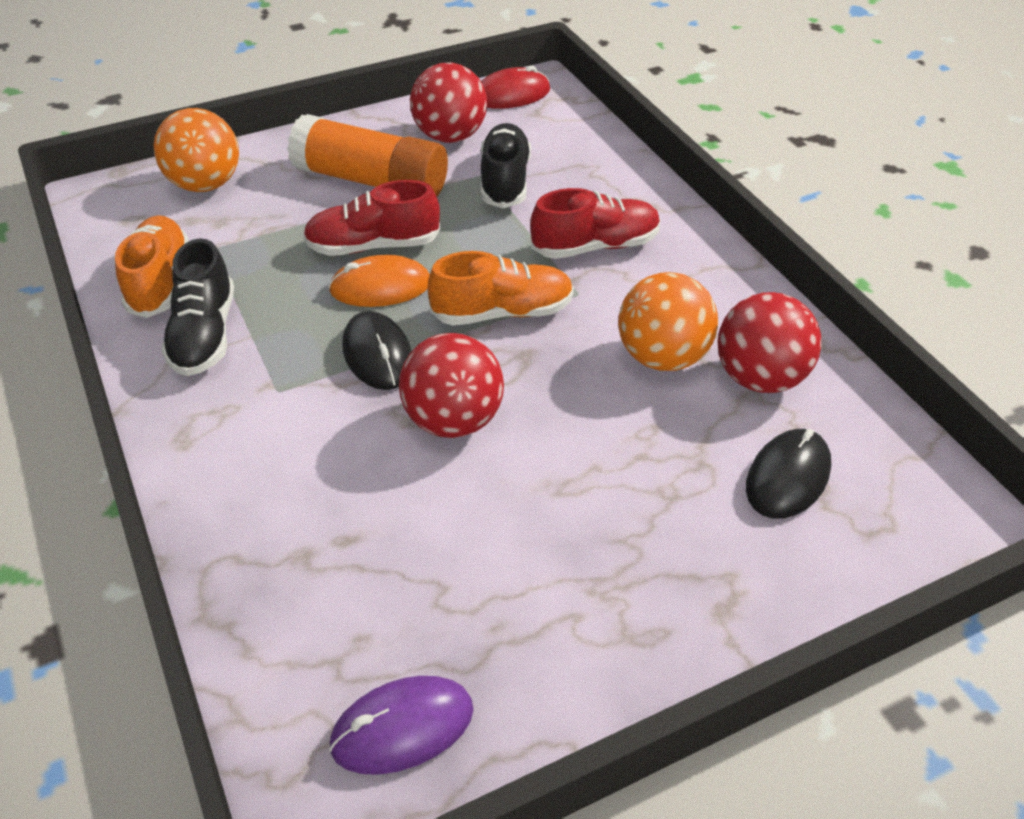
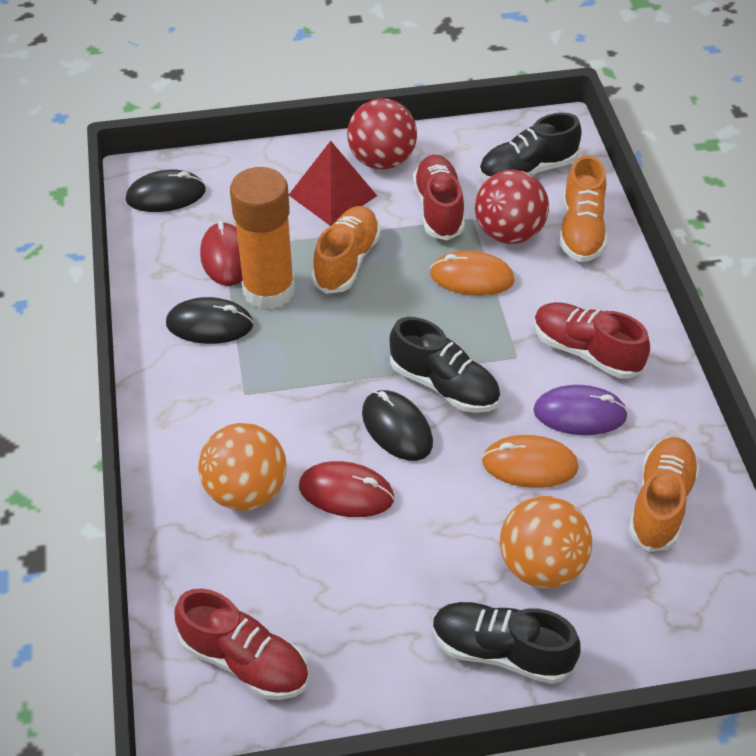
black mouse: [342,311,412,390] [746,429,831,519] = 2 -> [126,170,206,212] [166,297,253,344] [362,390,433,461] = 3
black shoe: [161,239,234,376] [481,123,531,208] = 2 -> [389,317,500,413] [433,602,581,684] [479,113,582,181] = 3
orange mouse: [329,255,430,307] = 1 -> [430,250,515,296] [482,435,579,488] = 2
orange shoe: [115,215,189,318] [428,251,574,326] = 2 -> [312,206,381,294] [559,155,607,262] [628,437,700,552] = 3
red ball: [399,333,504,438] [410,62,487,143] [717,292,822,393] = 3 -> [347,98,417,170] [475,170,549,244] = 2
red mouse: [481,66,550,109] = 1 -> [200,221,243,286] [299,461,394,517] = 2
red pyramid: none = 0 -> [289,141,377,226] = 1
red shoe: [303,180,440,256] [530,188,660,259] = 2 -> [174,589,309,700] [413,155,465,240] [534,302,650,379] = 3

